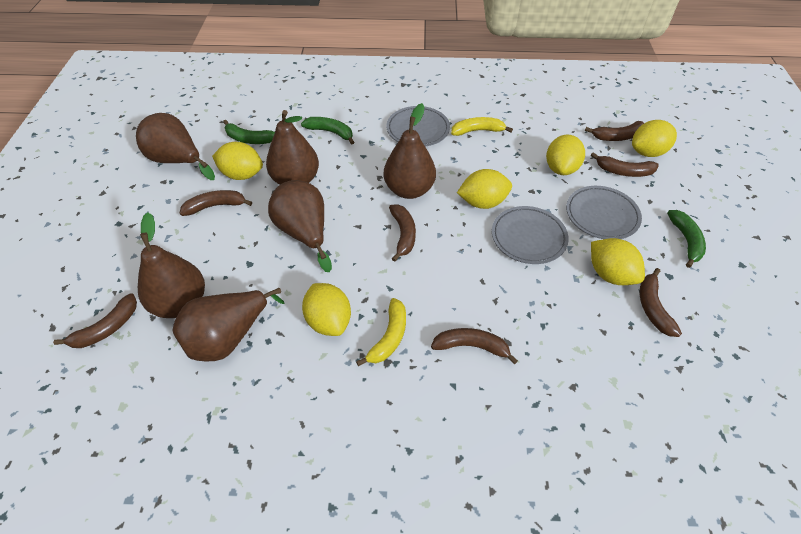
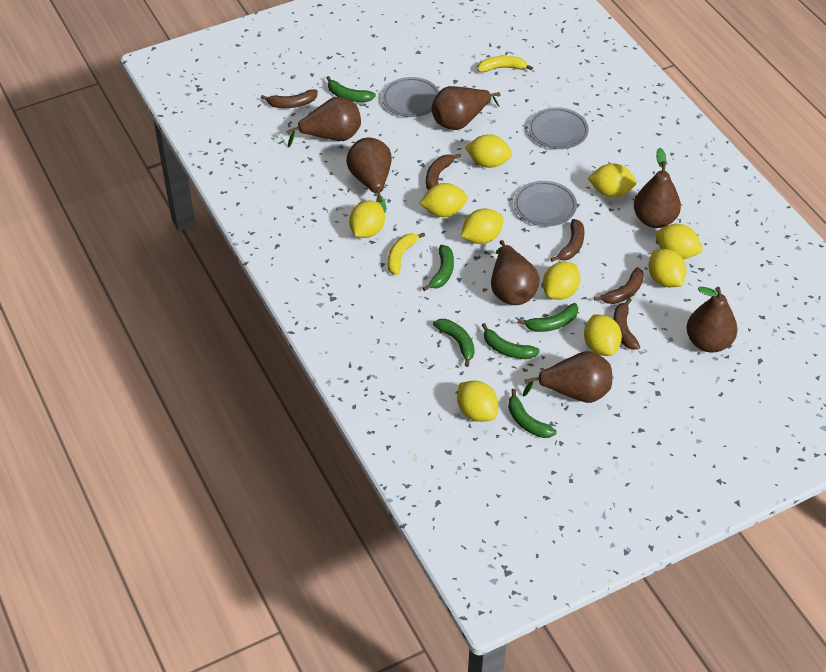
brown banana: [53,293,137,348] [180,190,252,216] [389,204,416,262] [431,328,518,364] [585,121,644,141] [591,152,659,177] [640,268,682,337] = 7 -> [261,89,318,108] [426,154,461,190] [551,219,585,262] [594,267,644,304] [613,298,640,349] = 5
brown pear: [136,113,215,180] [138,212,205,318] [173,288,285,361] [266,110,319,185] [268,180,332,272] [384,103,436,199] = 6 -> [286,97,361,147] [346,138,392,213] [432,86,500,130] [491,240,540,305] [523,351,612,403] [634,148,681,228] [686,287,738,352] = 7
green banana: [223,120,275,144] [301,117,354,144] [667,210,706,268] = 3 -> [326,76,376,102] [423,245,454,291] [433,319,475,367] [482,323,540,359] [508,389,557,438] [517,303,578,332] = 6
yellow lemon: [212,142,263,180] [302,283,351,336] [457,169,512,209] [546,135,585,175] [591,238,645,285] [632,120,677,157] = 6 -> [349,201,385,238] [419,183,468,217] [457,381,498,422] [461,209,504,244] [465,134,512,168] [543,262,581,300] [584,315,622,356] [588,163,637,197] [649,249,687,287] [656,224,703,259] = 10

